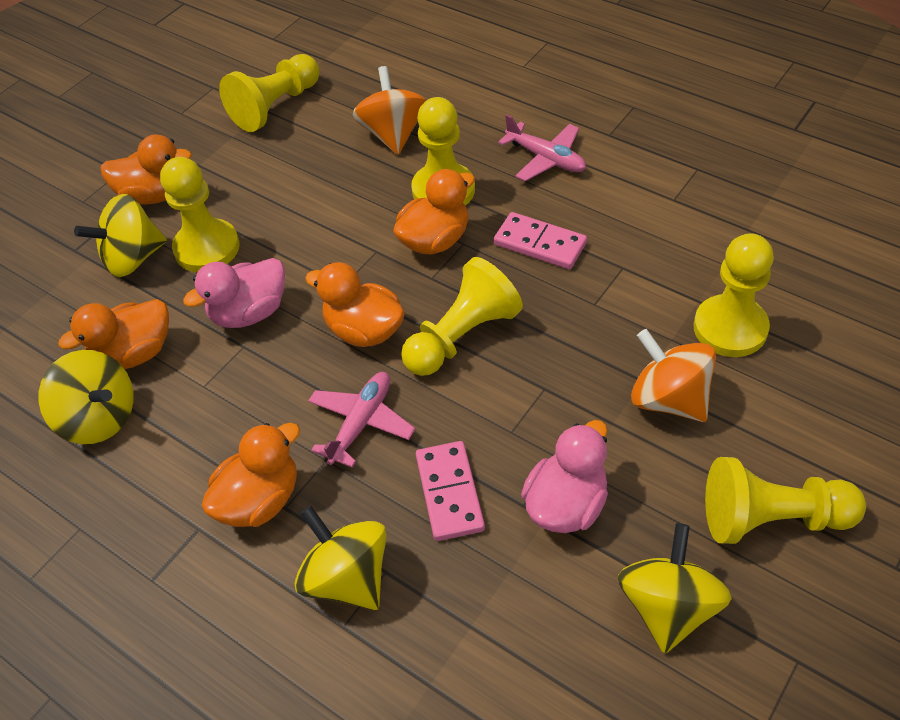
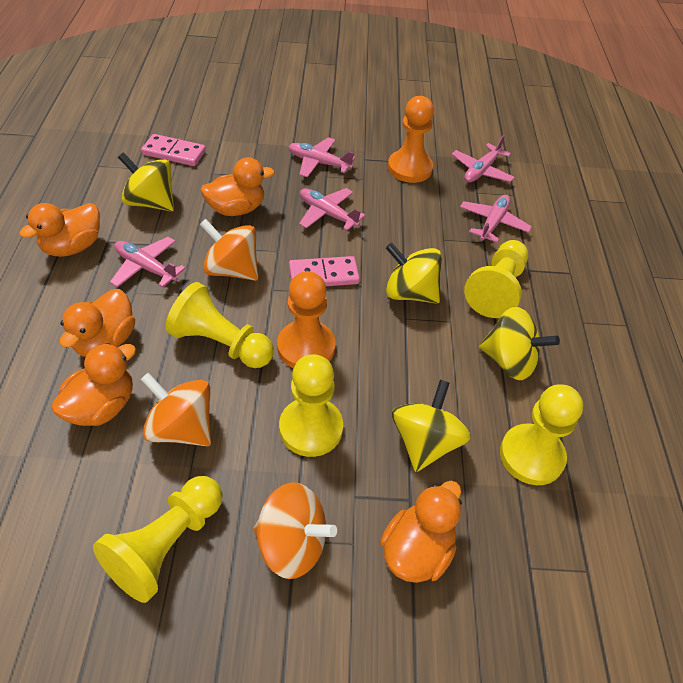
orange pawn: none = 0 -> [277,271,336,368] [388,96,434,183] = 2
orange spinning top: [353,66,426,155] [631,329,716,422] = 2 -> [141,373,211,446] [200,219,258,281] [253,483,337,579] = 3
pink duck: [183,258,285,328] [521,420,608,533] = 2 -> none = 0
pink plane: [308,372,415,468] [498,114,586,181] = 2 -> [110,237,186,288] [288,137,355,177] [299,188,366,231] [451,135,515,182] [460,195,532,243] = 5
yellow pawn: [160,157,239,272] [219,54,320,132] [401,257,523,376] [411,97,475,206] [694,233,774,357] [705,457,866,544] = 6 -> [93,476,222,603] [166,282,274,368] [279,354,343,457] [464,240,528,318] [500,384,583,485] = 5

